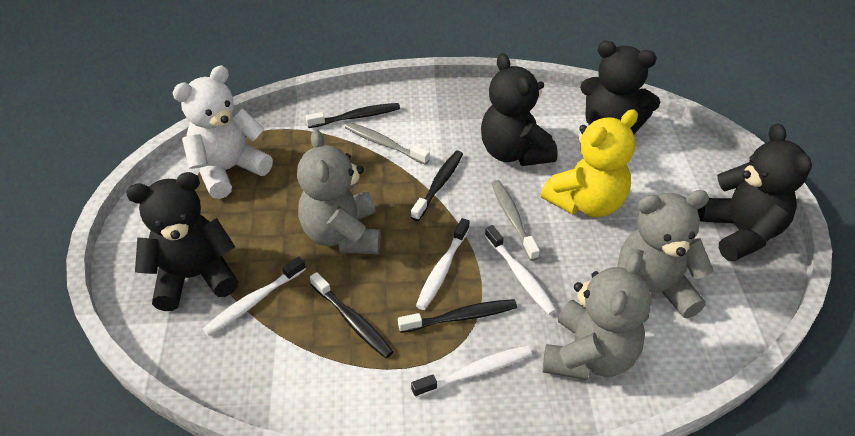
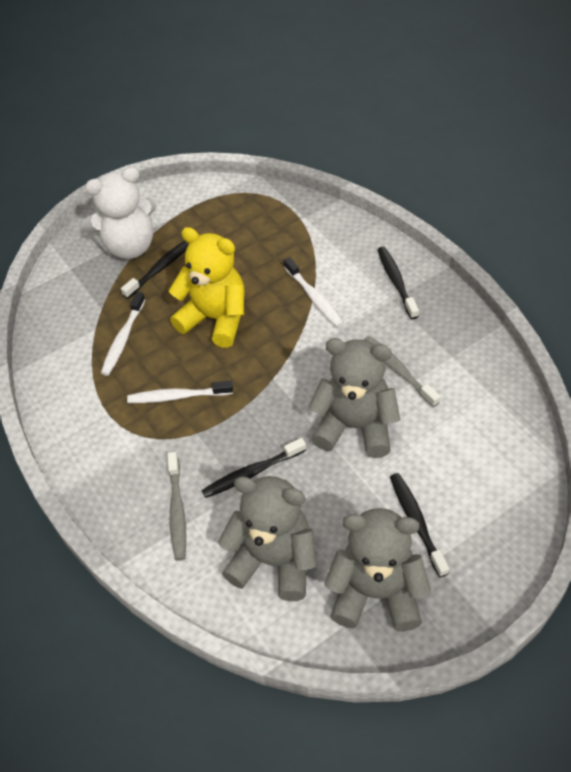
black teddy bear: [126,172,238,311] [481,53,558,166] [580,41,660,134] [698,123,812,262] = 4 -> none = 0
white toothbrush: [203,257,306,336] [411,345,532,398] [416,218,470,310] [485,225,557,315] = 4 -> [101,292,146,376] [127,381,233,403] [284,257,344,327] = 3

